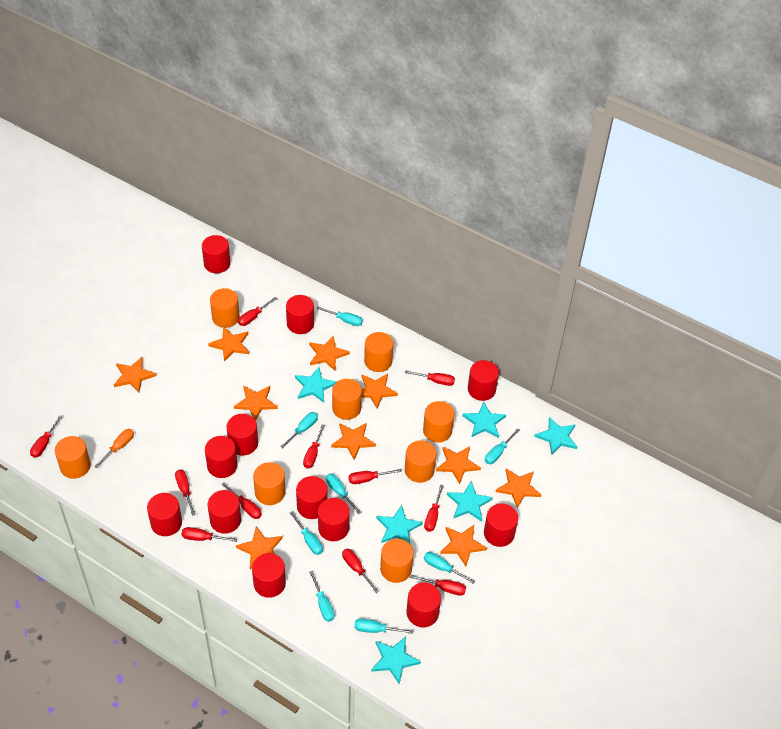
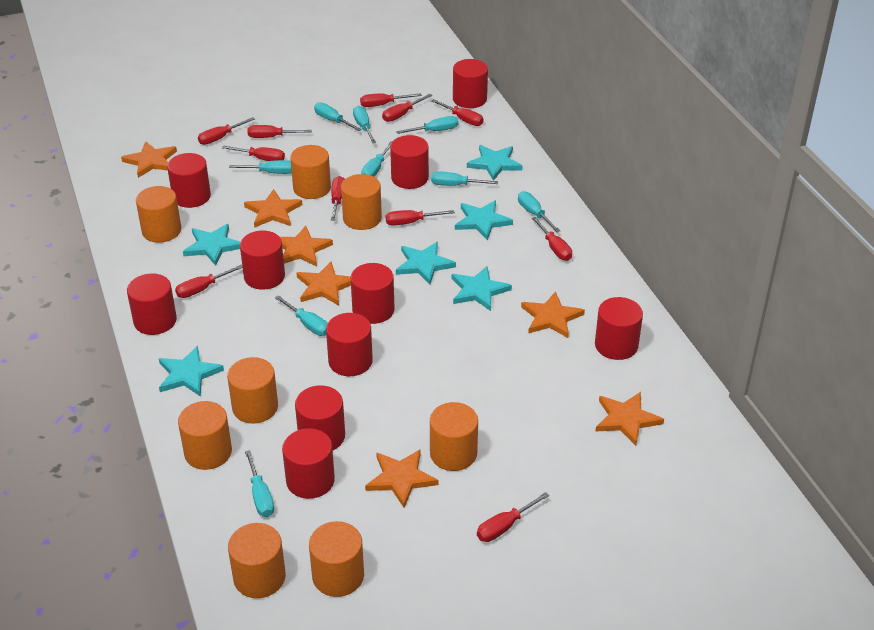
orange screwdriver: [94,429,134,468] = 1 -> none = 0
orange star: [114,357,157,393] [208,327,249,362] [234,386,278,421] [236,527,283,570] [309,336,350,371] [331,423,376,460] [362,374,398,409] [436,446,481,484] [440,525,487,566] [496,468,541,508] = 10 -> [121,141,177,178] [244,189,302,228] [280,226,333,267] [297,262,351,306] [365,449,438,508] [521,291,585,338] [595,392,664,446] = 7
red cylinder: [147,493,182,536] [202,235,231,273] [205,436,237,478] [207,490,241,534] [226,414,258,456] [252,553,286,598] [286,295,314,334] [296,476,328,519] [318,498,350,541] [407,583,441,627] [468,360,499,401] [484,503,518,547] = 12 -> [127,273,177,335] [167,153,211,208] [240,231,285,290] [282,428,335,499] [295,385,345,450] [326,313,373,376] [351,263,395,324] [390,135,429,189] [453,59,488,108] [595,297,643,360] = 10
turquoise screwdriver: [280,412,318,448] [290,511,323,555] [309,571,335,622] [317,306,363,326] [326,473,361,514] [354,618,413,634] [424,552,475,584] [485,428,520,464] = 8 -> [229,160,292,174] [245,450,274,517] [275,295,328,336] [314,102,362,131] [353,106,376,143] [361,141,392,177] [397,116,458,134] [431,171,498,186] [518,191,561,232] = 9

